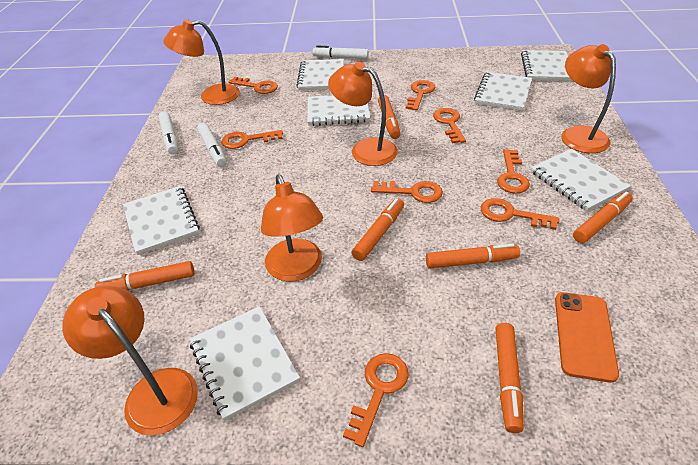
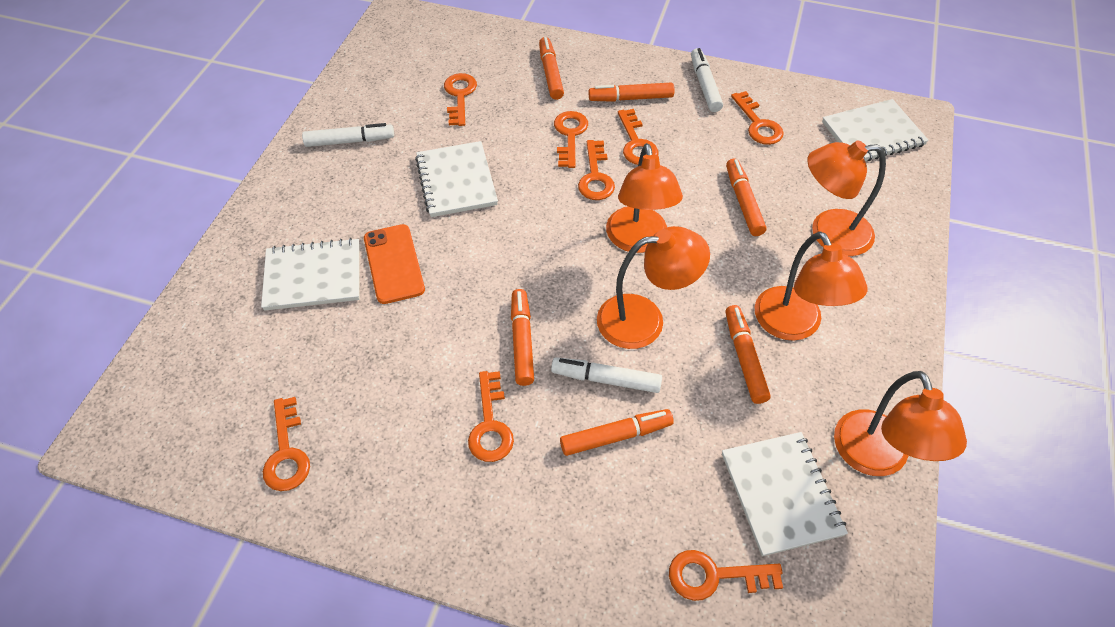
white notebook: [123,186,200,255] [190,306,300,421] [296,59,344,90] [308,95,370,126] [474,72,532,111] [521,50,573,81] [531,149,631,211] = 7 -> [261,238,360,311] [415,141,498,217] [722,432,848,557] [822,99,929,161] = 4

